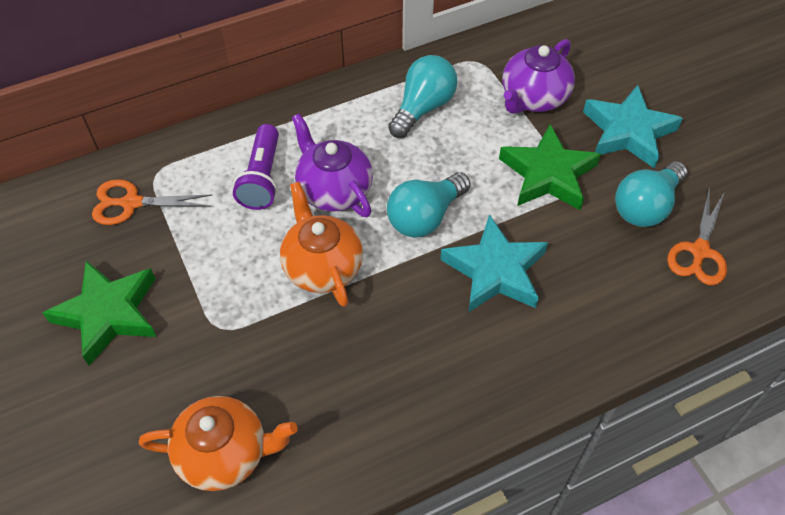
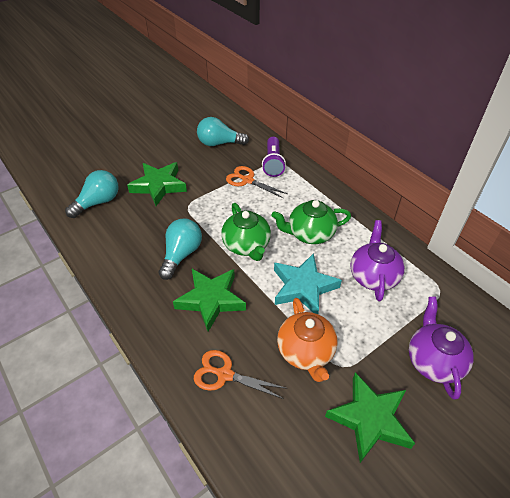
green star: [43,261,157,366] [499,124,601,210] = 2 -> [127,162,187,206] [173,269,246,332] [325,372,415,463] = 3
green teapot: none = 0 -> [221,203,271,261] [272,200,351,244] = 2
orange teapot: [139,396,298,491] [280,182,363,307] = 2 -> [277,298,338,382] = 1
turquoise star: [440,214,548,313] [583,85,683,168] = 2 -> [274,253,342,314] = 1

